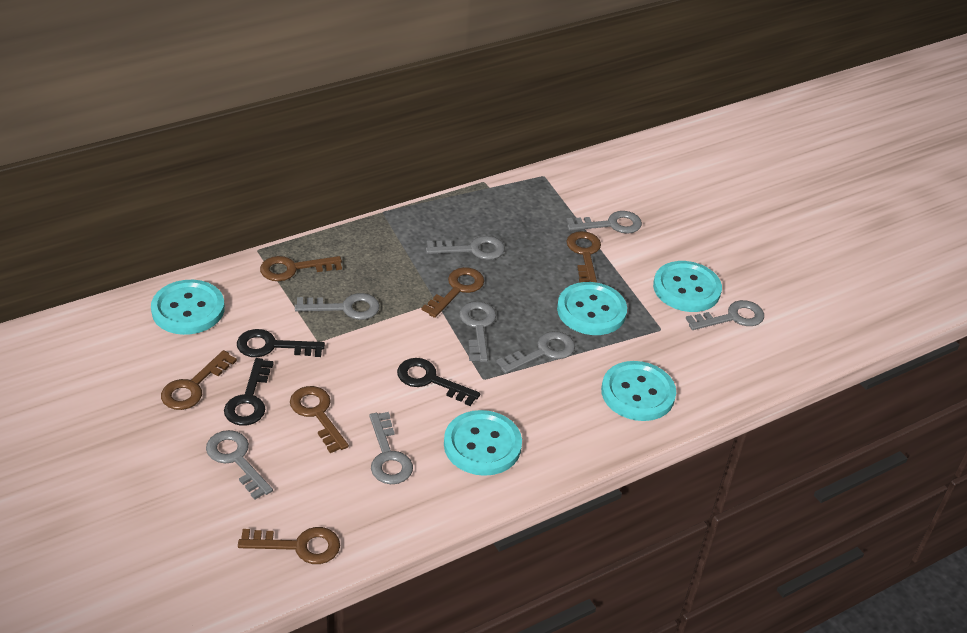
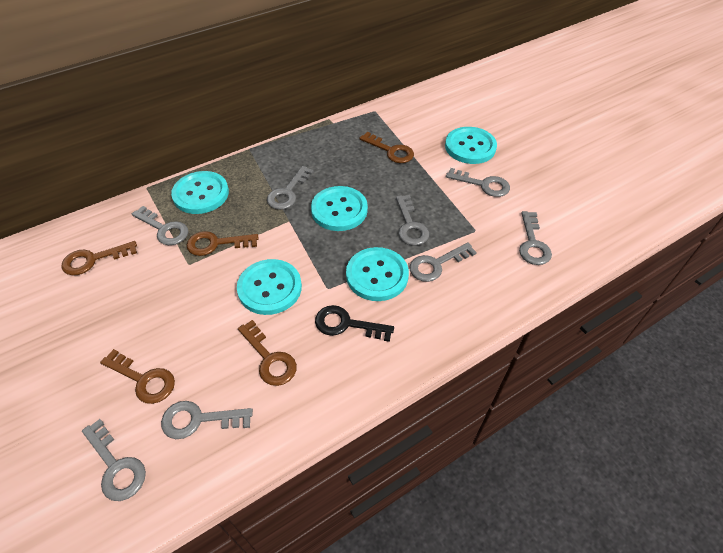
black key: [224,358,274,426] [237,329,325,357] [397,358,480,406] = 3 -> [315,305,394,342] = 1
brown key: [161,350,237,410] [238,527,340,564] [260,256,342,281] [290,386,349,453] [422,267,484,318] [566,231,601,283] = 6 -> [61,241,137,275] [100,349,175,404] [187,231,258,256] [238,320,297,386] [359,132,414,163] = 5

